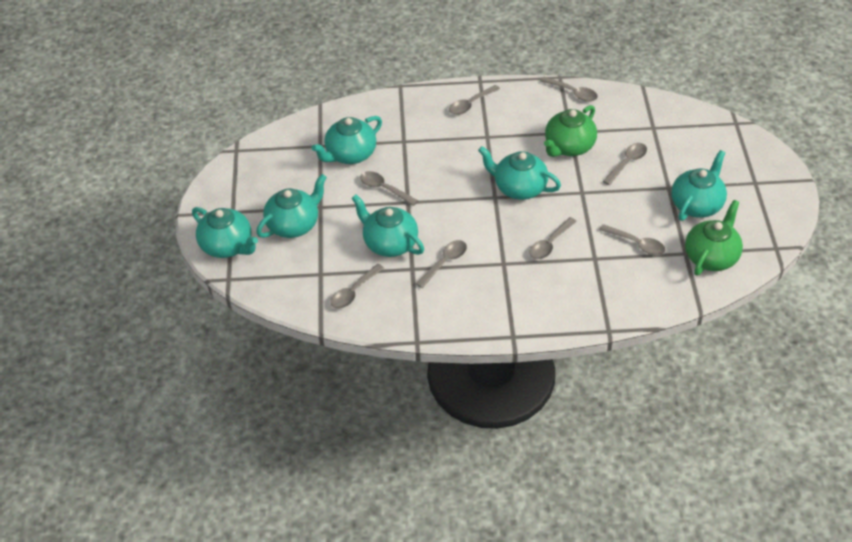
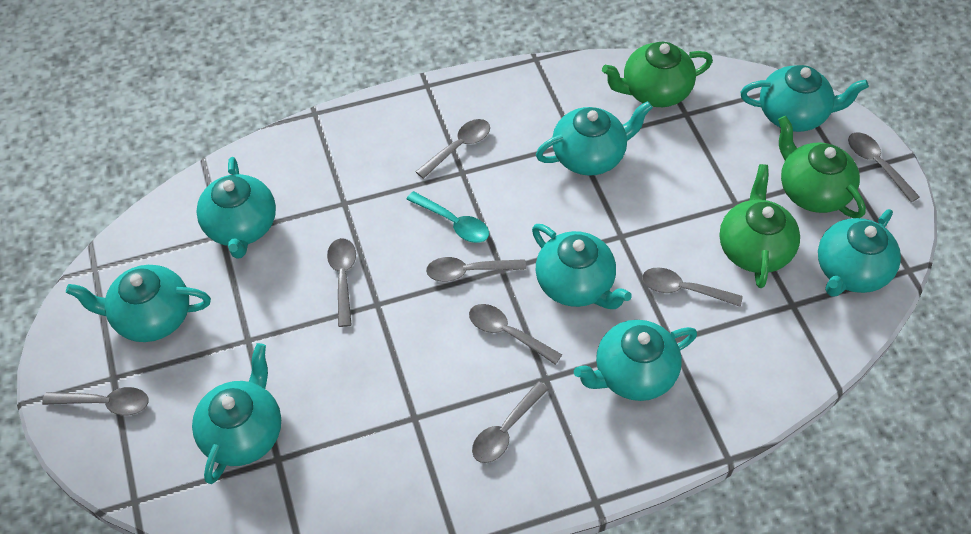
green teapot: [544,105,597,157] [685,200,743,276] = 2 -> [602,42,713,107] [719,164,800,288] [778,116,866,218] = 3
turquoise spoon: none = 0 -> [406,191,489,243] = 1
turquoise teapot: [192,207,258,258] [256,174,327,238] [312,116,382,164] [352,194,424,257] [478,146,561,200] [671,150,727,221] = 6 -> [66,265,211,342] [192,343,281,484] [196,157,276,259] [532,224,632,309] [536,101,653,175] [574,320,697,401] [740,65,869,132] [818,209,901,297] = 8

